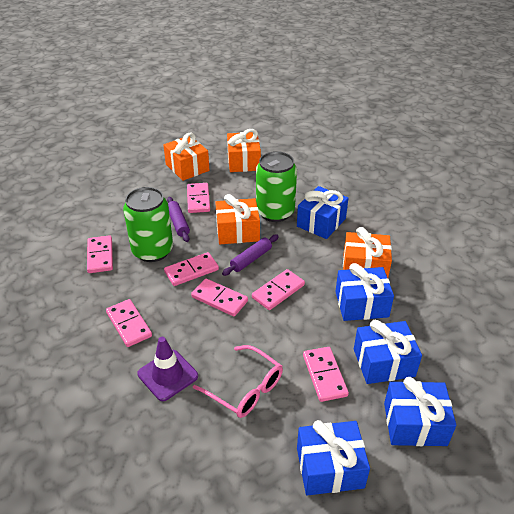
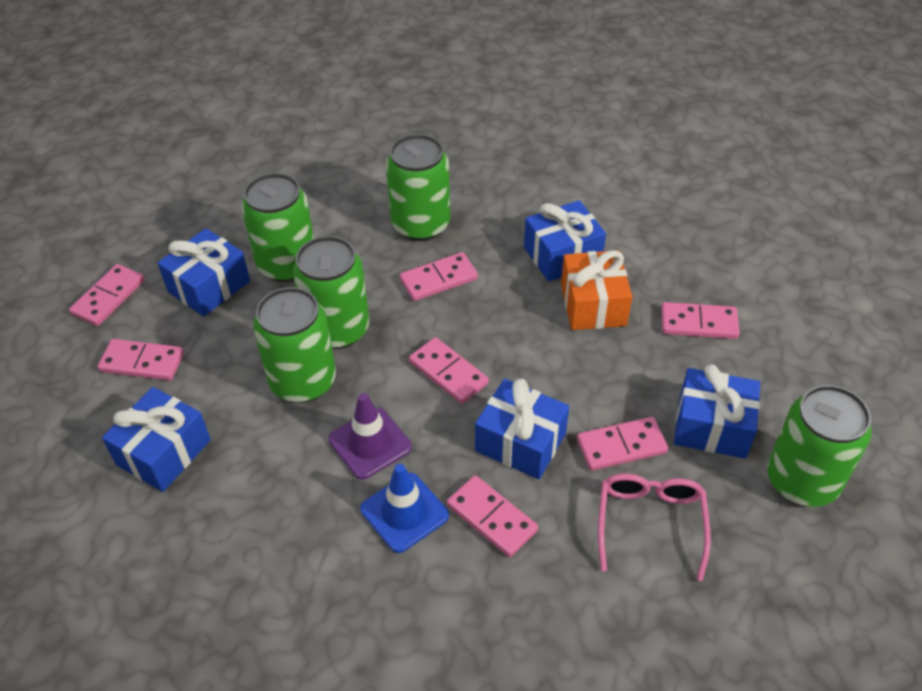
blue traffic cone: none = 0 -> [360,464,449,553] = 1
green can: [123,187,173,262] [256,151,297,222] = 2 -> [242,173,314,282] [253,287,336,403] [293,236,369,349] [386,134,450,241] [767,385,872,507] = 5
orange gift: [163,132,209,181] [215,194,260,244] [227,129,261,172] [343,227,392,278] = 4 -> [561,250,632,330] = 1
purple rolling pin: [167,197,190,242] [222,235,279,276] = 2 -> none = 0

